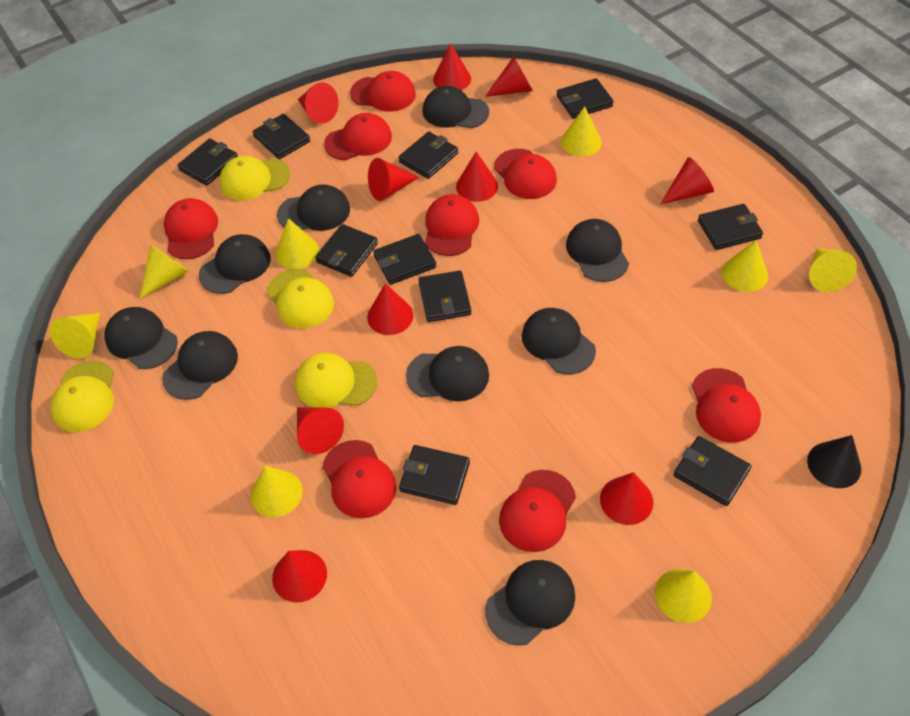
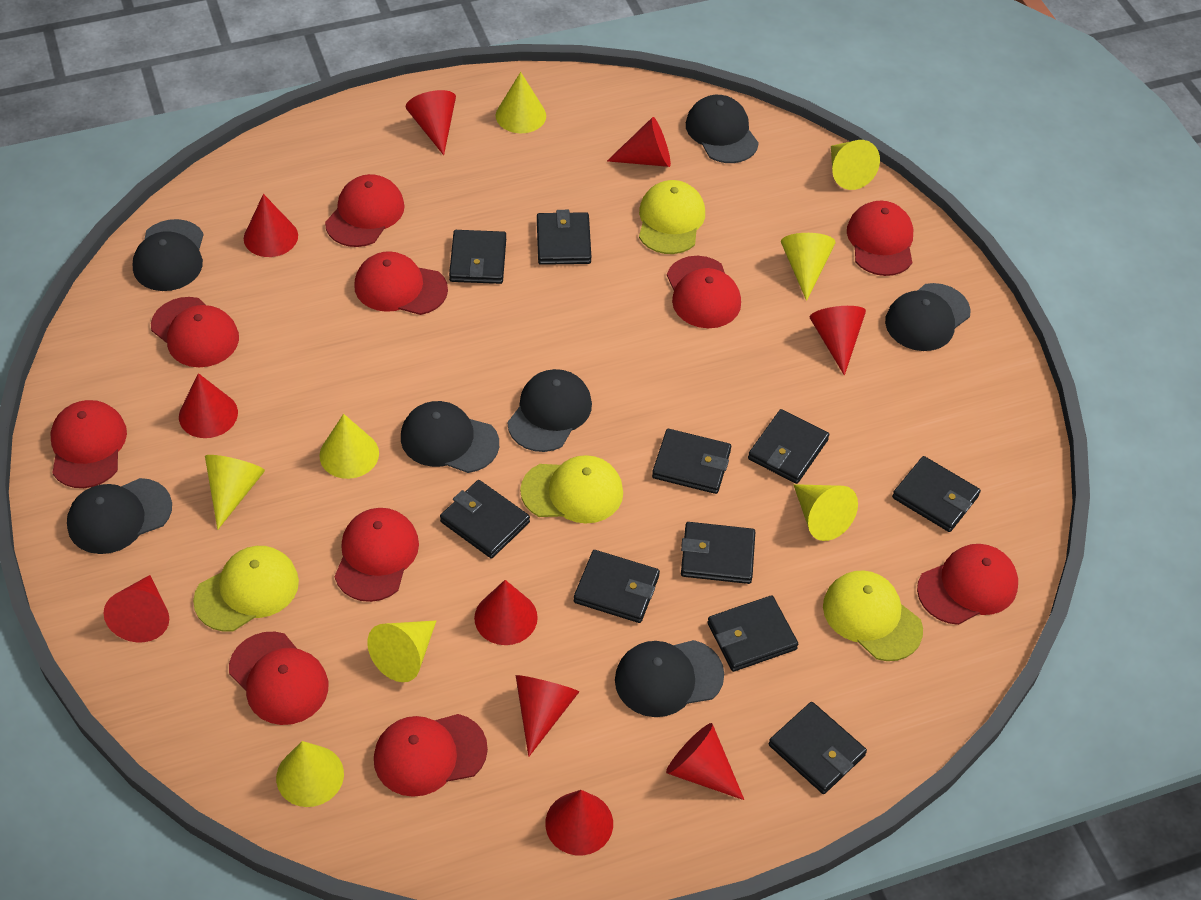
black cap: [104,307,178,369] [162,331,238,400] [199,234,271,294] [277,184,350,231] [406,346,489,401] [422,86,489,128] [485,560,575,646] [522,308,596,374] [566,219,629,282] = 9 -> [67,478,172,554] [133,219,204,291] [401,401,499,473] [507,369,592,452] [615,640,724,717] [686,95,759,163] [885,283,971,351] = 7
black cone: [807,435,861,488] = 1 -> none = 0
red cap: [164,198,218,259] [322,440,396,518] [324,113,392,160] [350,71,416,112] [425,194,479,256] [494,149,557,199] [499,470,576,552] [692,368,761,443] = 8 -> [50,400,127,488] [151,297,239,367] [229,632,328,725] [325,174,405,247] [334,508,419,602] [354,251,448,315] [374,714,488,797] [667,256,741,328] [847,201,913,276] [917,544,1018,625] = 10

